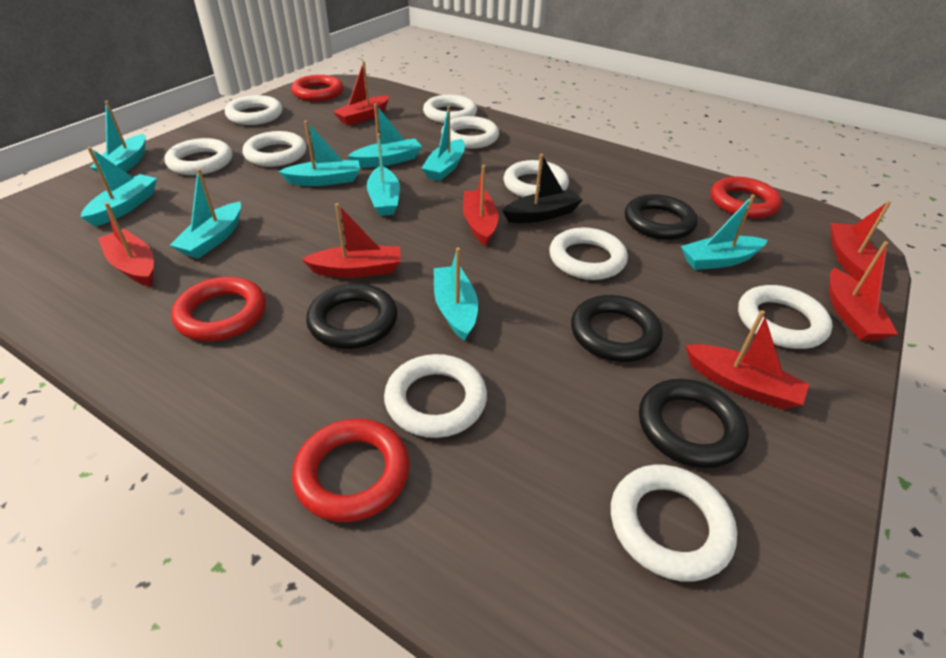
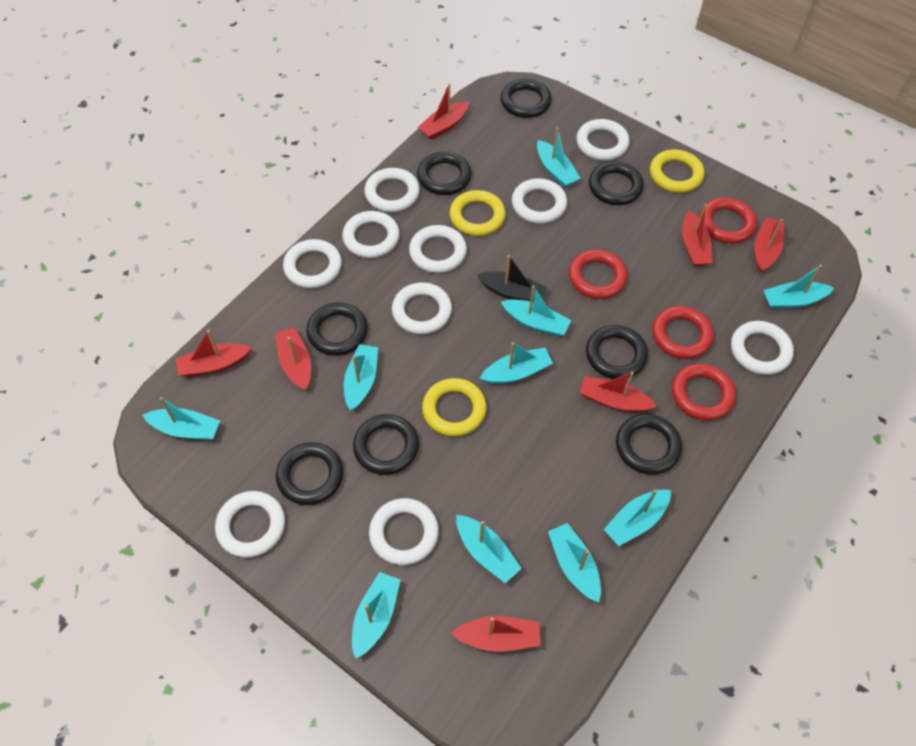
black ring: [306,283,397,349] [571,295,663,362] [625,194,698,240] [639,379,749,468] = 4 -> [276,442,343,505] [306,303,368,356] [353,414,419,475] [417,152,472,195] [500,79,552,118] [586,325,648,379] [589,161,644,205] [616,414,682,475] = 8
turquoise boat: [81,147,157,226] [90,101,145,175] [170,169,241,259] [278,120,360,186] [348,103,422,168] [367,134,400,216] [421,106,465,181] [434,247,478,341] [681,194,767,270] = 9 -> [142,397,220,440] [344,344,378,410] [352,572,401,659] [456,515,522,583] [480,342,553,384] [501,285,571,337] [537,127,581,187] [548,523,601,603] [604,489,671,546] [763,264,834,309] = 10
yellow ring: none = 0 -> [422,378,486,436] [449,190,506,236] [650,150,705,193] = 3

